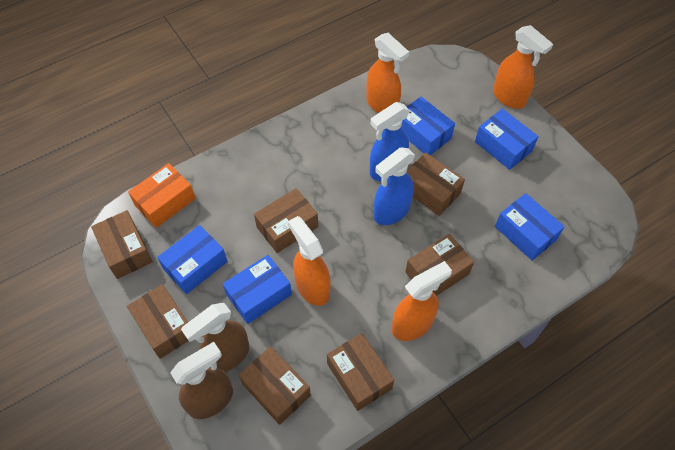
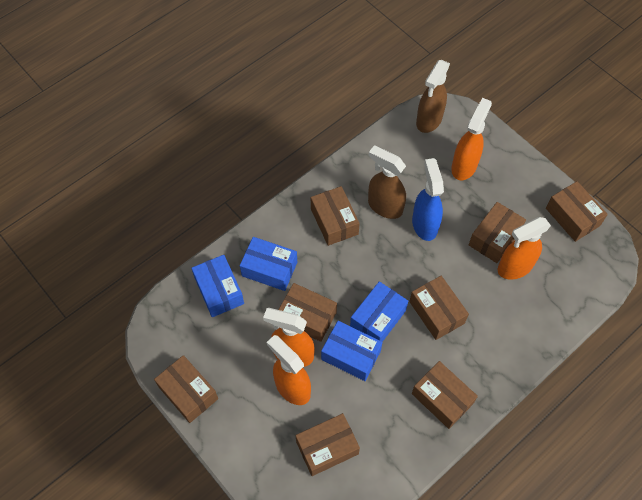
blue box: [157,225,227,294] [223,255,292,324] [401,96,455,155] [475,109,539,170] [495,193,564,261] = 5 -> [191,255,244,317] [240,237,297,291] [321,321,383,381] [350,281,408,342] = 4
blue spray bottle: [370,102,410,181] [374,147,415,225] = 2 -> [412,158,444,241] = 1
brown box: [91,210,153,279] [127,284,188,359] [239,346,311,425] [254,188,318,253] [327,333,394,411] [405,234,474,296] [406,152,465,216] = 7 -> [154,355,218,423] [278,283,337,342] [295,413,360,476] [311,186,360,246] [409,276,469,340] [412,361,478,429] [469,202,526,263] [546,181,608,242] = 8
orange box: [128,163,196,228] = 1 -> none = 0

